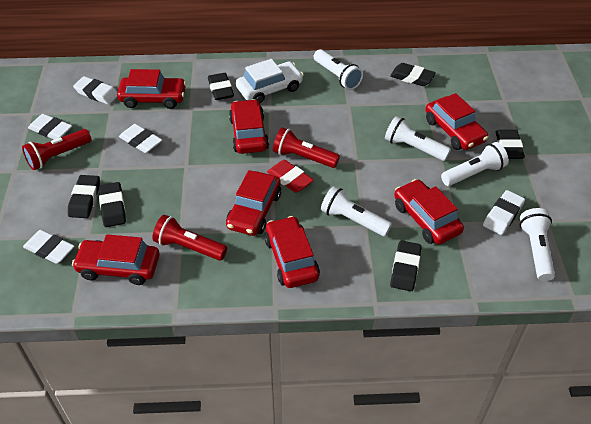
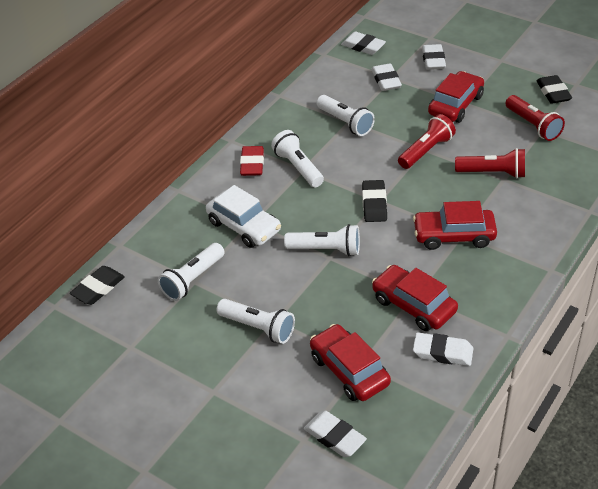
black eraser: [68,175,100,218] [99,182,126,227] [208,73,234,100] [390,63,436,86] [390,240,422,291] [496,130,525,159] = 6 -> [70,266,125,305] [362,180,387,222] [536,75,572,104] = 3
red car: [72,234,160,285] [117,69,186,109] [226,170,281,236] [229,99,269,154] [264,216,320,288] [394,179,464,244] [425,93,488,150] = 7 -> [310,324,391,401] [372,265,458,331] [413,201,497,250] [428,71,484,123] = 4

